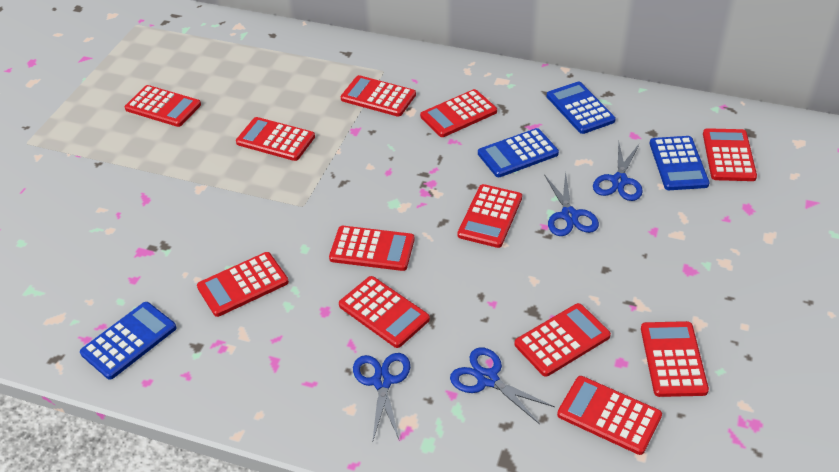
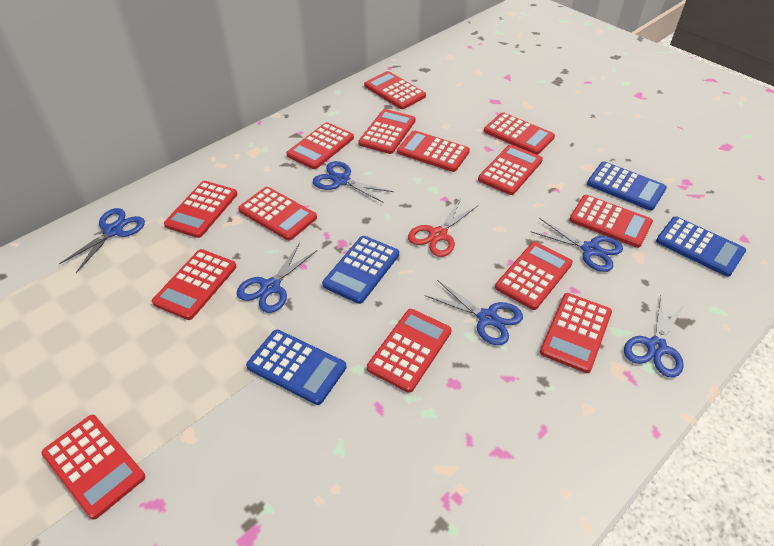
blue scissors: [353,353,410,443] [450,348,555,424] [544,171,599,236] [593,142,643,201] = 4 -> [59,208,145,273] [237,243,317,313] [313,161,394,203] [425,280,523,345] [531,218,623,272] [624,297,686,377] = 6
red calculator: [125,85,201,127] [197,252,289,317] [236,117,315,161] [329,226,415,271] [339,276,430,348] [341,75,416,117] [420,89,497,137] [458,184,522,248] [515,303,611,377] [557,376,662,455] [641,321,709,397] [703,128,757,181] = 12 -> [41,415,145,520] [152,249,237,320] [164,181,238,238] [238,187,317,241] [286,122,354,169] [358,109,416,154] [364,71,426,109] [367,309,452,393] [397,130,470,172] [478,144,543,195] [484,112,555,155] [495,242,573,310] [540,293,612,373] [569,195,653,248] = 14
red scissors: none = 0 -> [408,198,479,257] = 1

